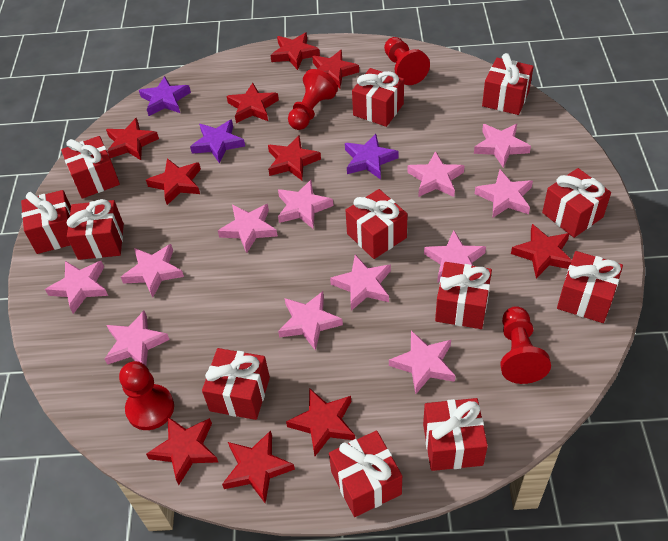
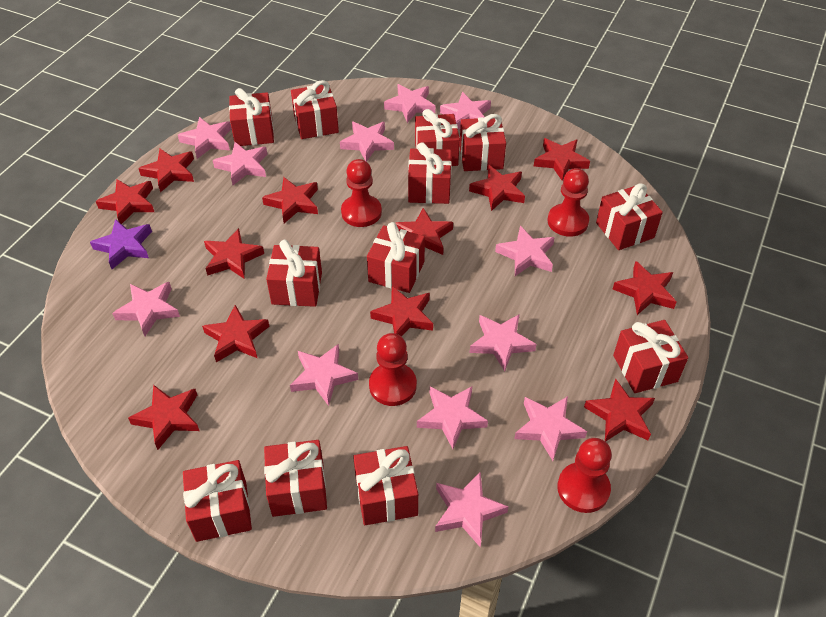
purple star: [139,76,191,116] [190,119,245,164] [345,134,398,180] = 3 -> [90,219,152,269] = 1
red star: [106,118,159,160] [146,158,201,205] [146,416,218,485] [222,430,295,503] [227,83,279,123] [268,136,321,180] [270,32,320,70] [286,388,355,456] [312,50,359,89] [511,224,572,278] = 10 -> [96,179,154,224] [128,385,200,450] [138,149,194,193] [202,305,270,362] [204,228,264,279] [262,177,318,223] [370,286,433,337] [396,208,453,255] [469,165,525,211] [534,138,590,180] [584,379,655,442] [613,261,676,315] = 12

